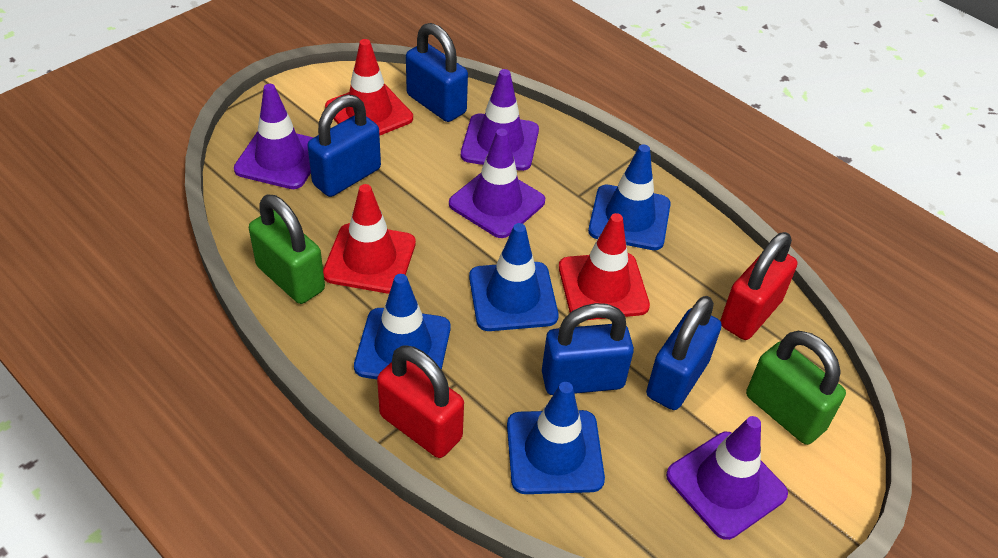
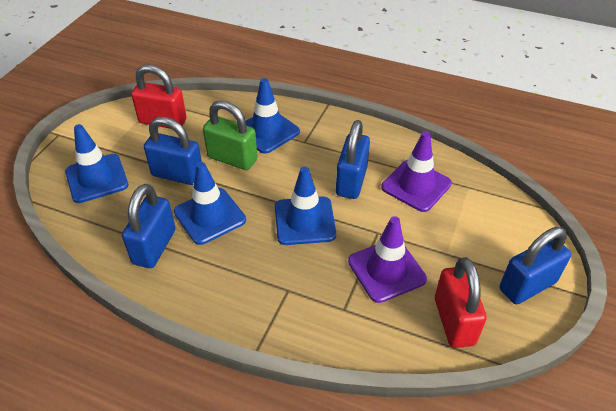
green padlock: [249,194,325,304] [746,331,846,445] = 2 -> [203,100,258,170] = 1
purple traffic cone: [234,84,314,189] [449,129,545,238] [461,69,539,171] [666,416,788,540] = 4 -> [348,216,427,303] [381,131,452,212] = 2
red traffic cone: [323,184,416,294] [325,39,413,136] [559,213,650,320] = 3 -> none = 0

